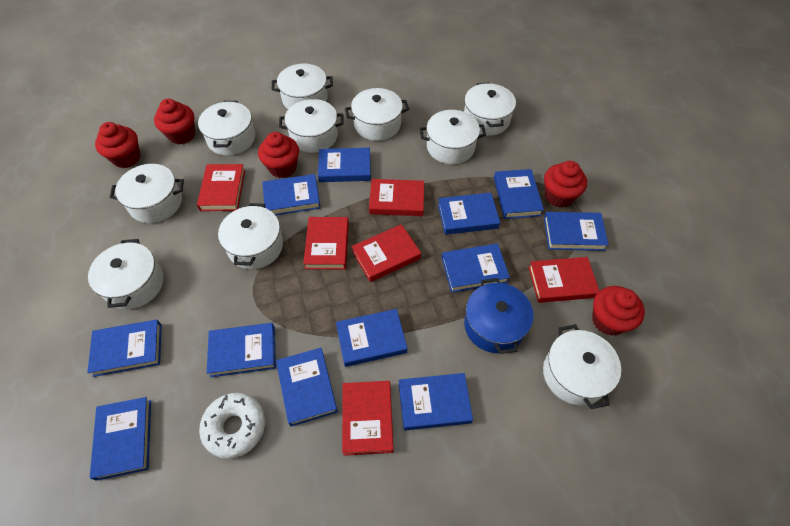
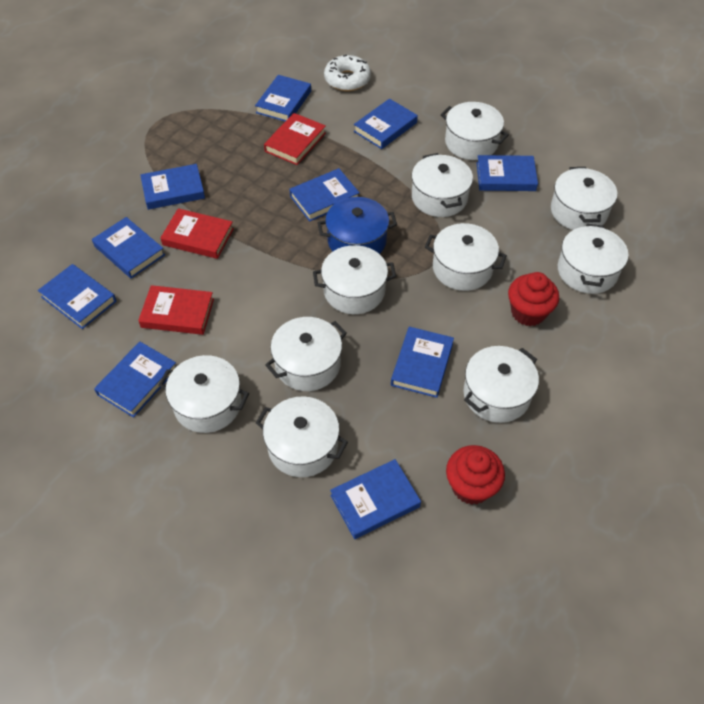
blue book: [87,320,162,377] [90,397,151,481] [207,323,276,377] [262,174,321,215] [276,348,338,426] [318,148,371,182] [336,309,407,367] [399,373,473,430] [438,193,500,235] [442,244,510,293] [494,169,544,219] [544,212,609,251] = 12 -> [38,264,117,329] [92,217,165,278] [94,342,176,418] [140,164,205,210] [255,75,311,121] [289,168,360,222] [330,459,421,539] [354,99,418,149] [391,327,454,398] [477,155,538,191] = 10
red book: [197,164,245,211] [303,217,349,269] [342,381,394,456] [351,224,421,282] [369,179,424,216] [528,257,599,303] = 6 -> [138,285,214,335] [160,208,234,259] [264,113,326,165] = 3
red cupcake: [95,122,141,168] [154,99,195,144] [258,132,299,178] [544,161,587,207] [592,286,645,336] = 5 -> [446,445,505,505] [508,272,559,326] = 2

